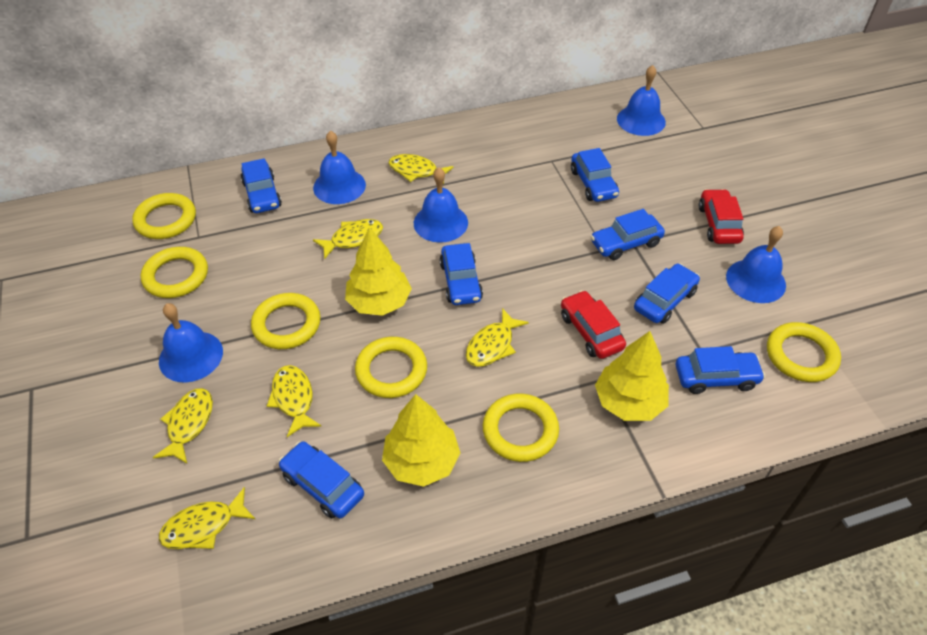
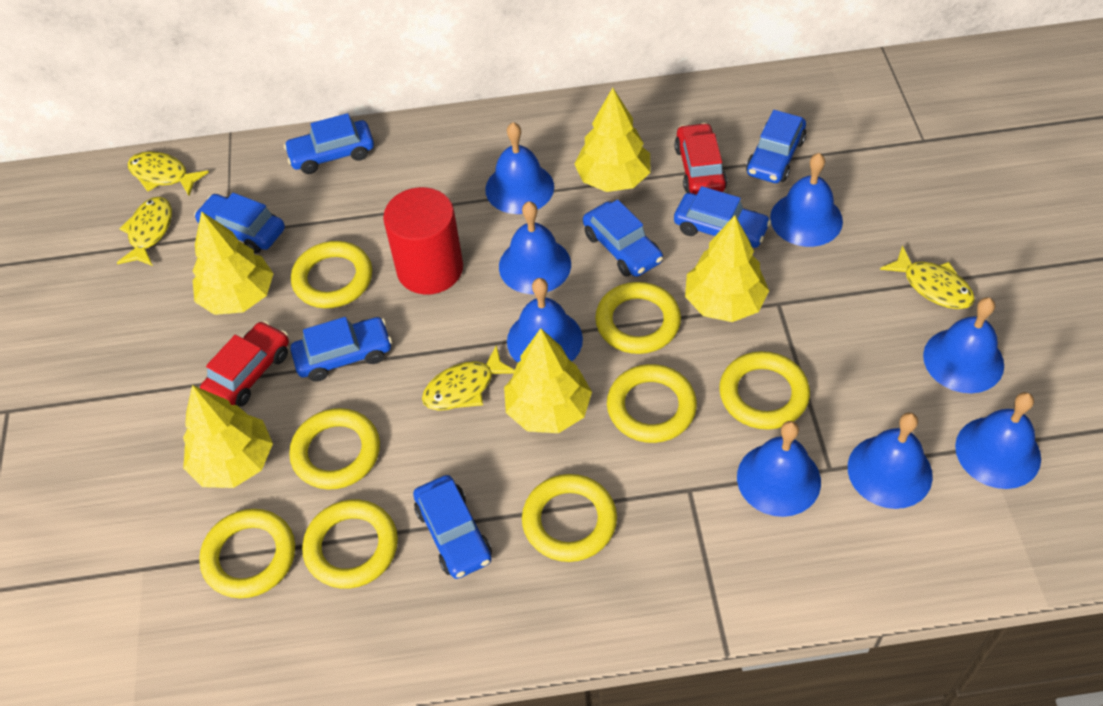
blue bell: [159,303,223,382] [313,131,366,204] [414,167,468,243] [617,65,666,136] [726,226,786,303] = 5 -> [485,122,554,214] [499,201,571,294] [507,278,583,363] [737,421,821,517] [770,153,843,247] [848,412,933,509] [923,297,1004,393] [955,392,1041,489] = 8
red cylinder: none = 0 -> [383,187,463,295] = 1
yellow fish: [153,388,213,464] [159,487,255,549] [267,365,322,437] [313,219,383,259] [389,154,454,184] [466,308,529,367] = 6 -> [117,197,172,266] [128,151,209,196] [422,345,515,411] [880,246,975,309] = 4
yellow ring: [132,193,196,239] [141,247,208,298] [251,293,321,349] [355,337,427,398] [483,393,559,462] [767,322,841,382] = 6 -> [199,509,295,598] [289,408,380,490] [291,241,372,308] [302,500,398,589] [522,474,617,562] [595,282,681,354] [607,364,697,443] [719,351,810,430] = 8
yellow tree: [345,227,412,316] [382,394,460,487] [595,331,669,421] = 3 -> [183,385,273,488] [192,211,274,315] [504,328,592,433] [574,88,651,192] [685,215,769,322] = 5

